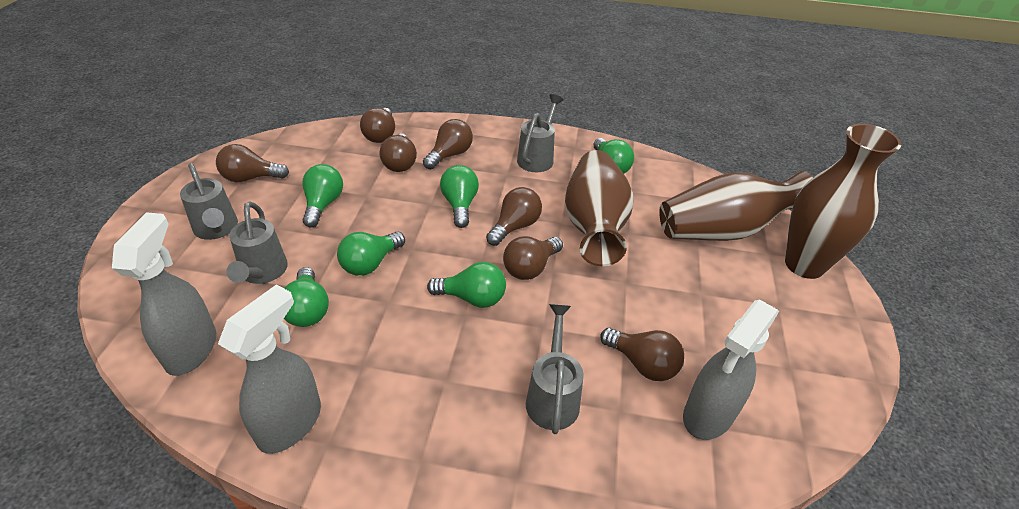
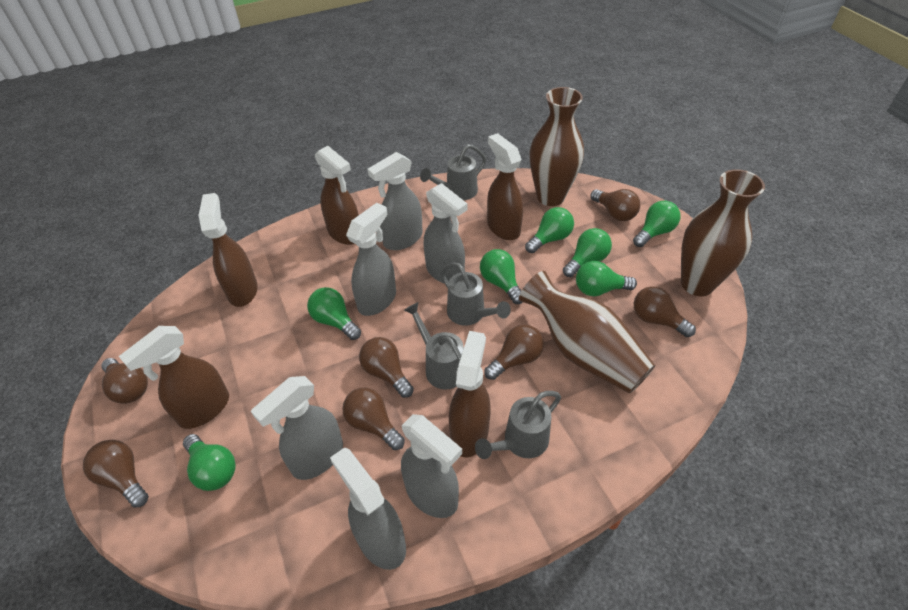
brown spray bottle: none = 0 -> [119,326,229,429] [199,193,258,307] [315,146,359,245] [449,331,491,458] [487,133,523,240] = 5
green light bulb: [284,267,329,327] [302,164,343,227] [337,231,405,276] [427,262,506,308] [440,165,479,228] [593,138,634,174] = 6 -> [183,434,236,491] [307,287,361,340] [480,249,523,304] [525,207,574,253] [563,228,612,277] [576,261,637,296] [633,200,681,247] = 7
grey spray bottle: [112,212,216,376] [218,285,321,454] [683,299,779,440] = 3 -> [251,376,343,480] [330,448,406,570] [346,203,396,316] [367,152,423,250] [401,414,462,518] [424,183,468,284] = 6

